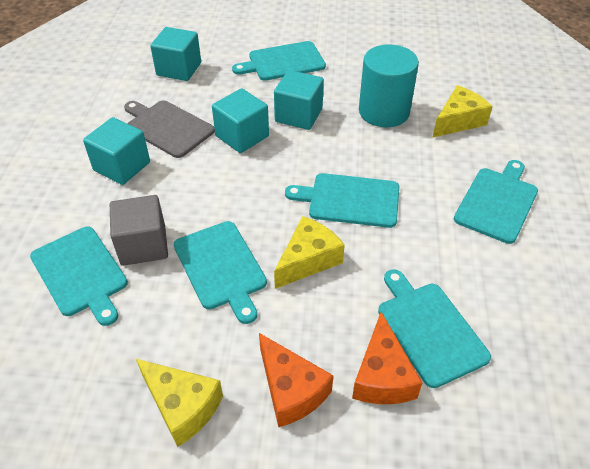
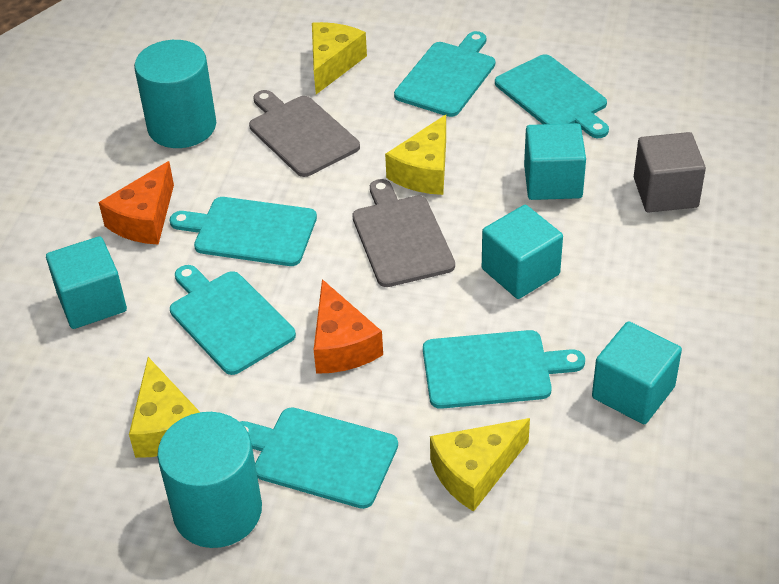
grey cutting board: [124,100,215,158] = 1 -> [249,90,360,177] [352,179,455,287] = 2
turquoise cylinder: [359,45,419,127] = 1 -> [134,40,216,148] [157,412,262,548] = 2
yellow cheese: [136,359,223,447] [274,216,345,289] [432,85,493,138] = 3 -> [129,357,200,458] [312,22,367,94] [385,115,446,195] [430,418,530,512] = 4

